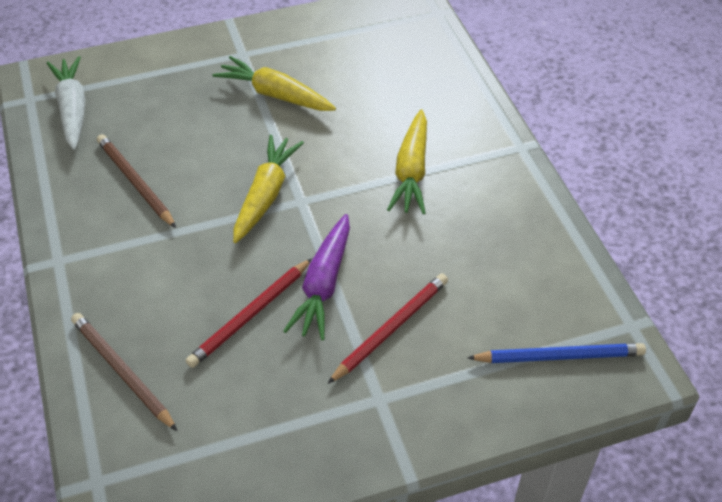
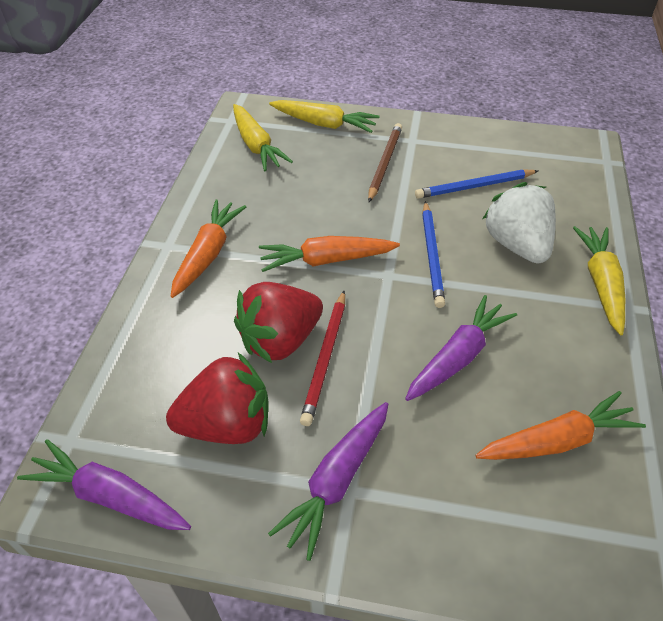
blue pencil: [467,343,646,363] = 1 -> [415,169,538,199] [422,201,445,308] = 2
brown pencil: [71,313,177,431] [97,134,176,228] = 2 -> [368,123,402,202] = 1
orange carrot: none = 0 -> [170,200,246,298] [259,236,400,272] [475,391,646,460] = 3
purple carrot: [283,214,350,340] = 1 -> [17,439,191,530] [268,402,388,561] [405,295,517,401] = 3
red pencil: [186,258,312,368] [328,273,448,384] = 2 -> [300,290,345,426] = 1
red strawberry: none = 0 -> [166,353,268,444] [234,282,323,363] = 2
white carrot: [47,56,86,150] = 1 -> none = 0
white strawberry: none = 0 -> [483,182,556,263] = 1

